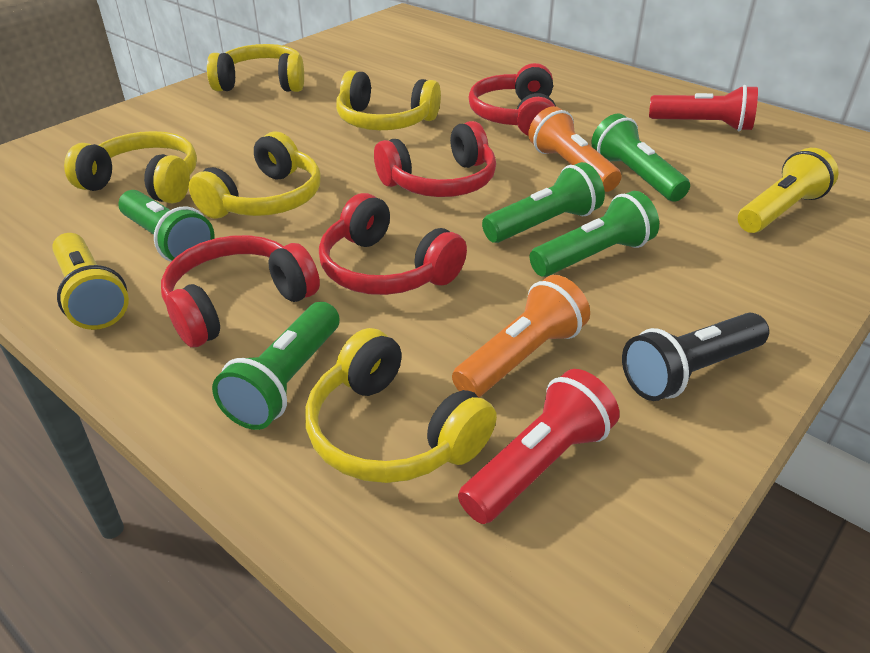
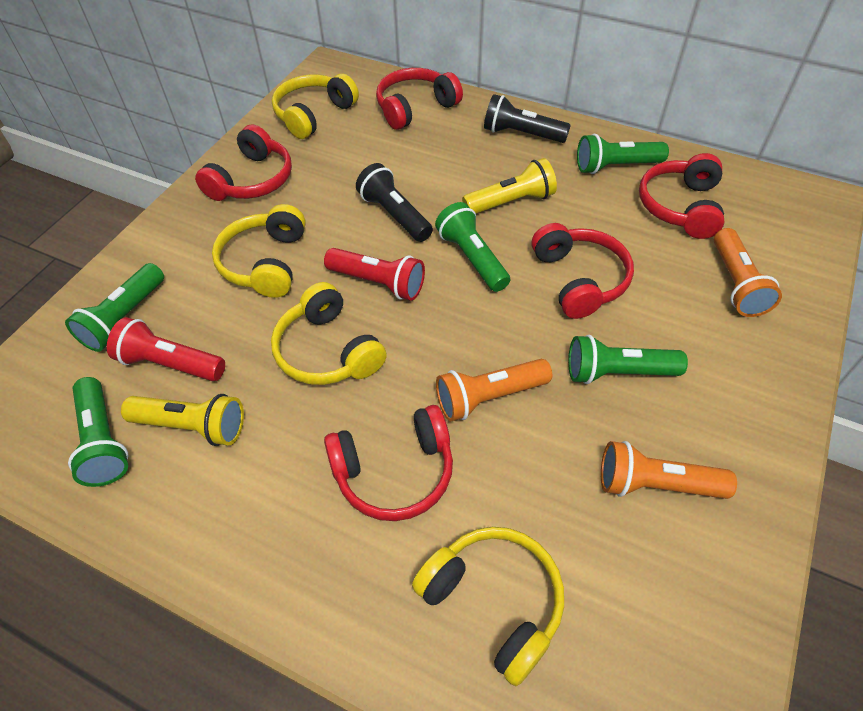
black flashlight: [622,313,769,401] = 1 -> [356,163,433,242] [484,94,571,143] = 2
orange flashlight: [452,275,590,398] [528,106,621,192] = 2 -> [436,359,552,422] [601,441,737,499] [714,228,782,317] = 3
red headphones: [161,235,320,347] [319,193,467,295] [374,121,496,197] [469,63,556,135] = 4 -> [195,124,292,201] [324,405,453,521] [376,68,463,130] [532,223,634,319] [639,153,724,239] = 5
yellow headphones: [64,131,197,204] [189,132,321,219] [207,44,304,92] [305,328,497,483] [336,70,441,130] = 5 -> [212,204,306,298] [271,282,387,385] [272,74,359,139] [412,527,564,686] = 4

